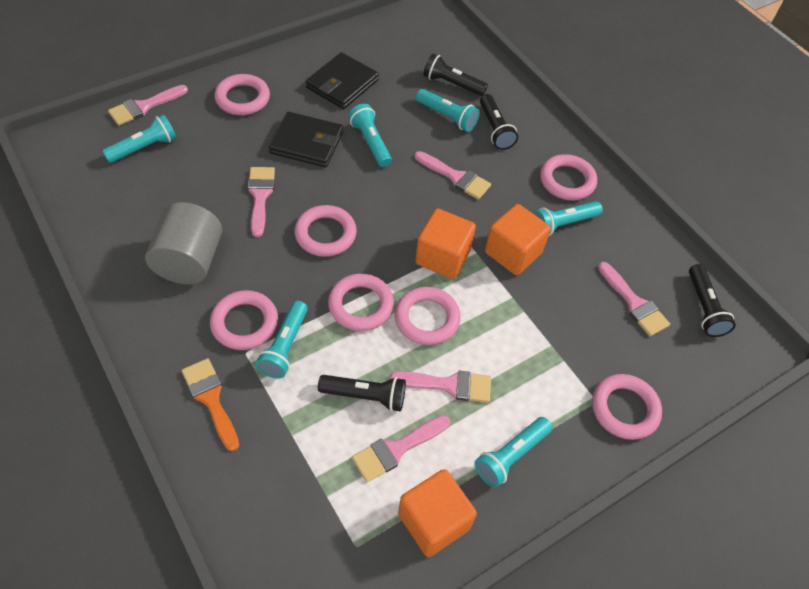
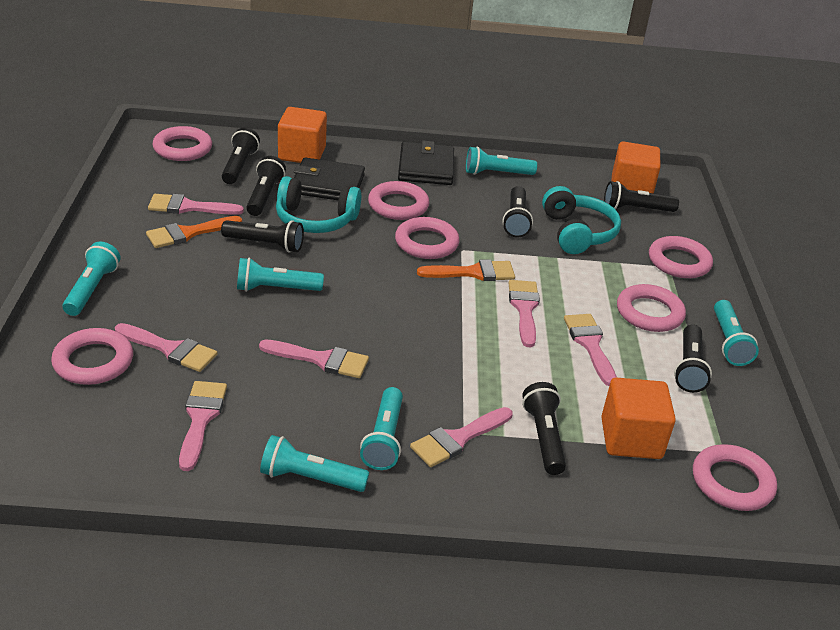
black flashlight: [318,375,406,412] [423,54,488,96] [480,94,518,150] [689,264,736,337] = 4 -> [221,220,304,253] [222,127,260,184] [246,156,286,216] [502,186,533,238] [522,382,566,475] [604,181,679,212] [674,324,712,393] = 7
grey cylinder: [145,202,222,285] = 1 -> none = 0
orange brush: [181,358,239,451] = 1 -> [146,216,242,248] [417,260,515,281] = 2
pink brush: [108,85,188,126] [248,167,275,237] [352,415,450,482] [390,371,491,403] [415,151,491,200] [598,262,670,336] = 6 -> [115,323,217,372] [148,194,244,215] [179,381,227,471] [259,339,369,378] [410,407,513,467] [509,280,540,347] [564,314,617,386] = 7
turquoise headphones: none = 0 -> [276,176,361,233] [542,186,621,254] = 2

